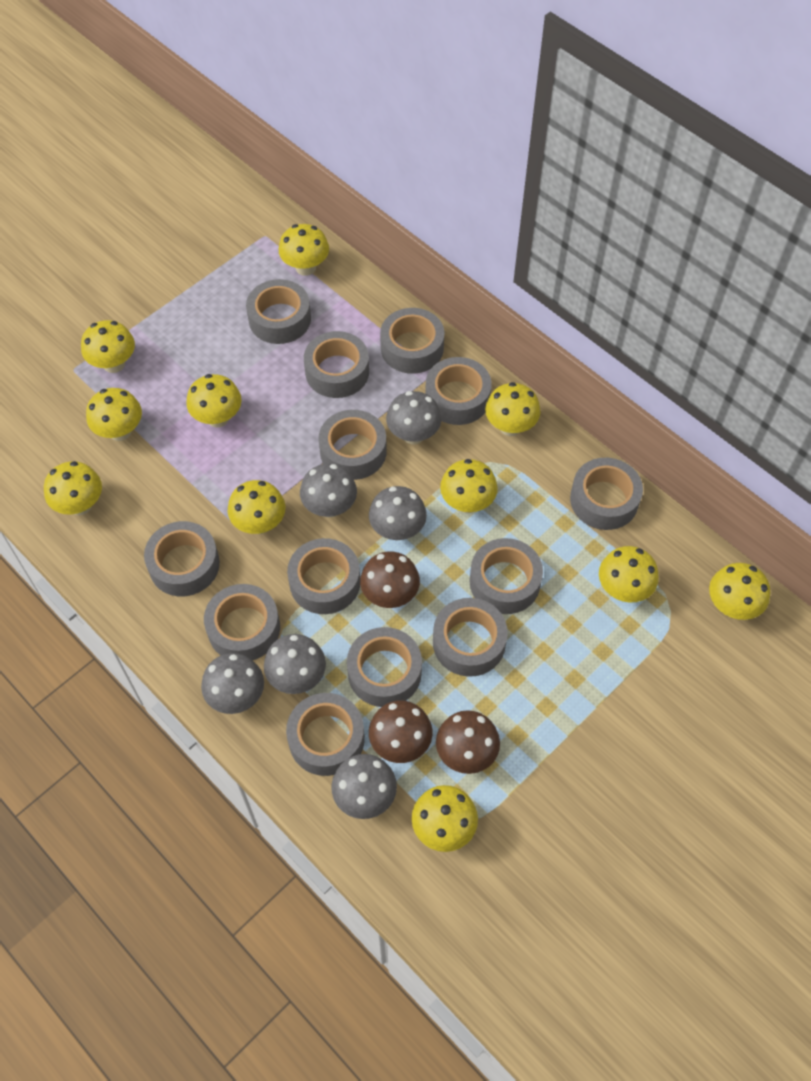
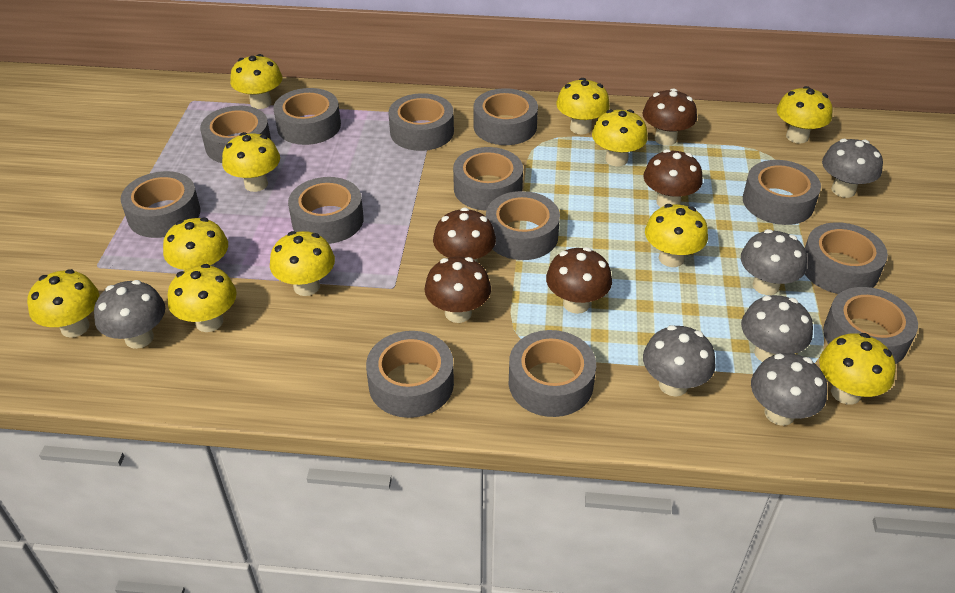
brown mushroom: [360,551,420,608] [369,700,432,763] [436,710,500,774] = 3 -> [425,257,491,323] [433,208,496,262] [546,247,612,314] [642,88,697,146] [643,149,703,207] = 5

